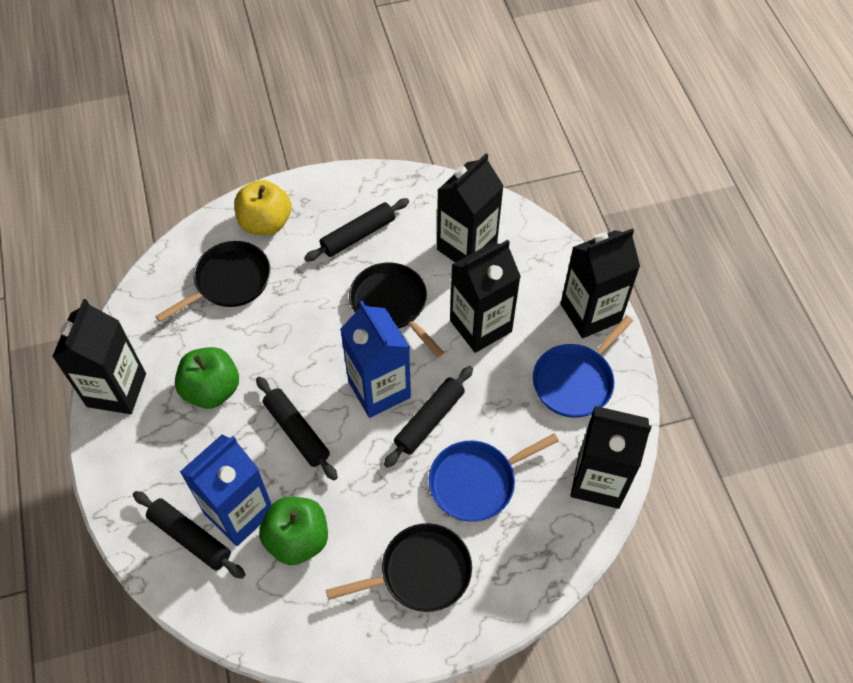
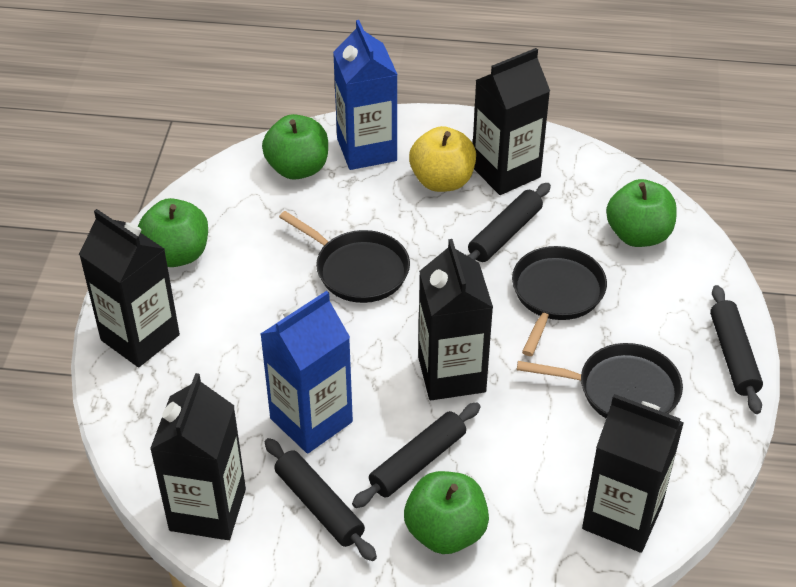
blue pan: [429,433,559,522] [533,315,633,418] = 2 -> none = 0
green apple: [175,347,239,409] [259,497,328,565] = 2 -> [138,198,208,267] [262,114,328,180] [404,471,489,554] [606,179,677,247] = 4

